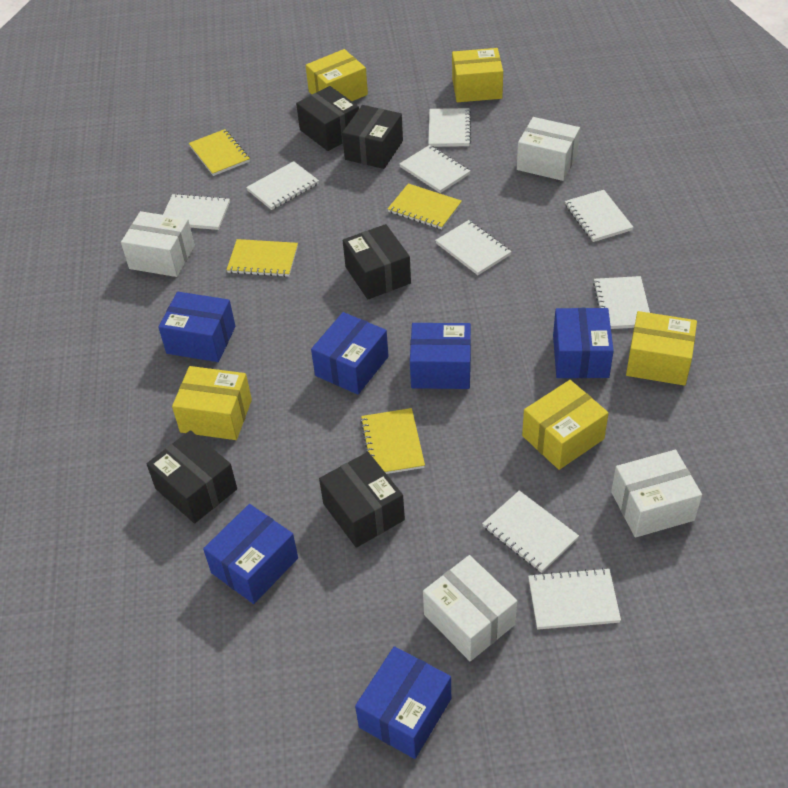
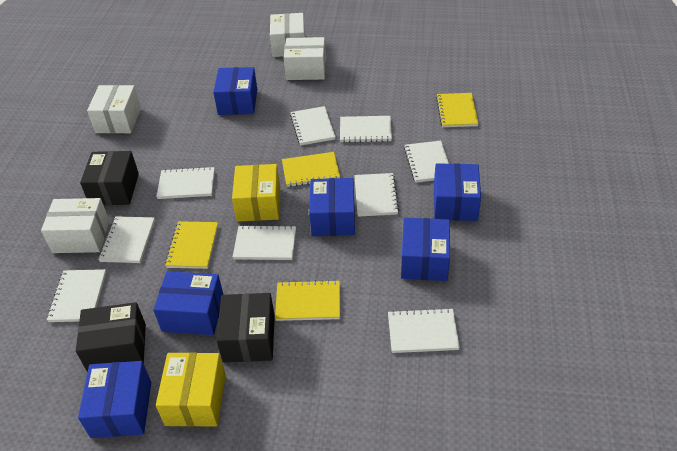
black box: [146,430,237,524] [296,86,359,151] [319,452,405,548] [342,105,403,169] [343,224,411,299] = 5 -> [76,302,146,372] [80,151,139,205] [216,293,275,363] = 3
yellow box: [172,366,252,440] [305,49,368,101] [452,48,503,102] [522,380,609,470] [626,311,697,386] = 5 -> [156,352,226,427] [232,164,280,222] = 2

